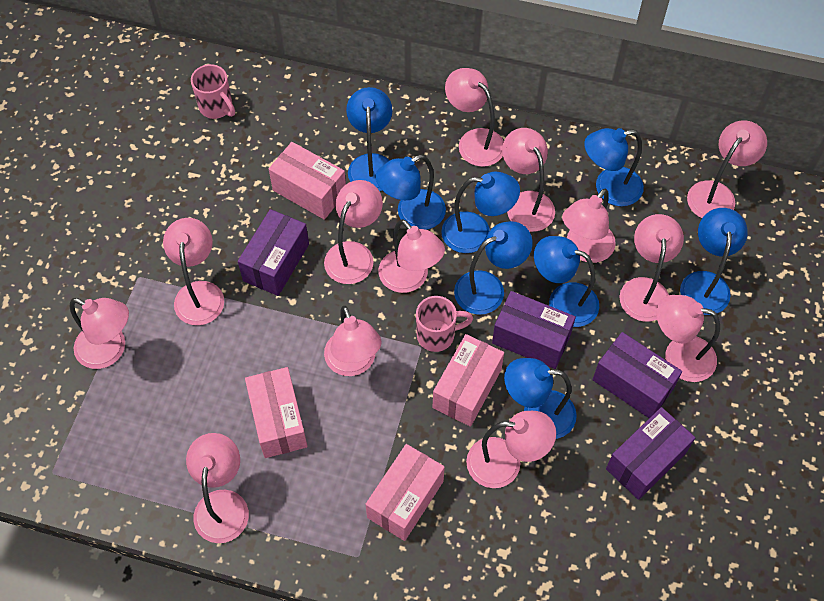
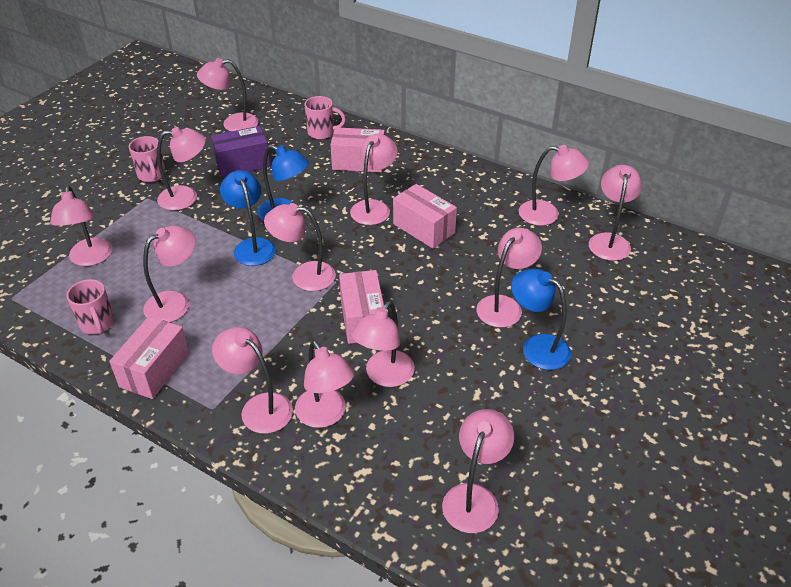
blue lamp: [346,87,393,191] [376,155,446,230] [441,172,520,253] [454,221,533,315] [504,358,577,439] [534,236,599,327] [584,128,644,206] [680,208,748,315] = 8 -> [220,170,276,266] [257,145,309,221] [511,269,571,370] = 3
pink mug: [191,64,235,119] [416,296,473,352] = 2 -> [66,279,114,334] [129,136,166,182] [304,96,346,140] = 3
purple box: [238,209,309,296] [492,291,576,369] [592,332,682,418] [606,407,695,500] = 4 -> [211,126,271,177] = 1

